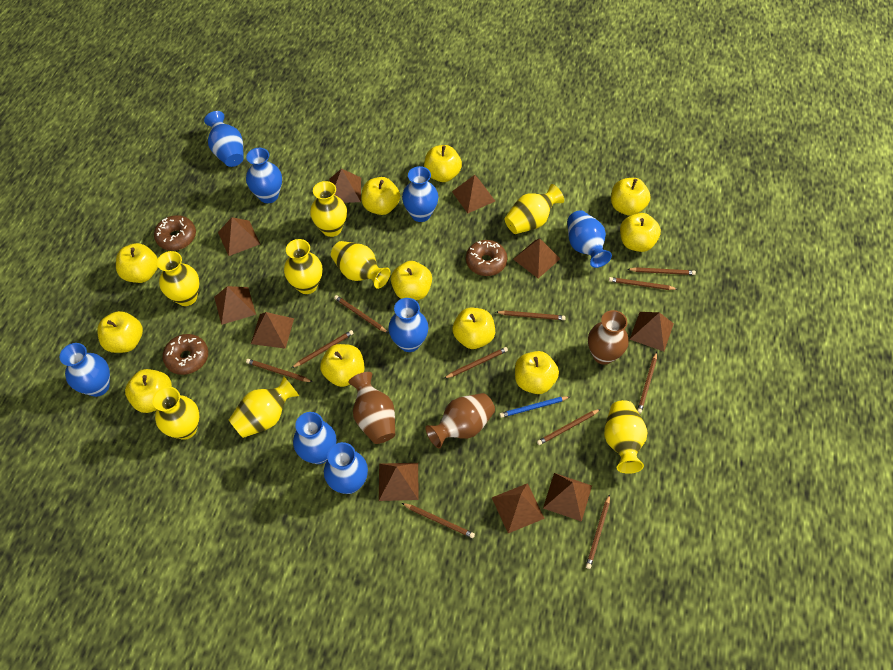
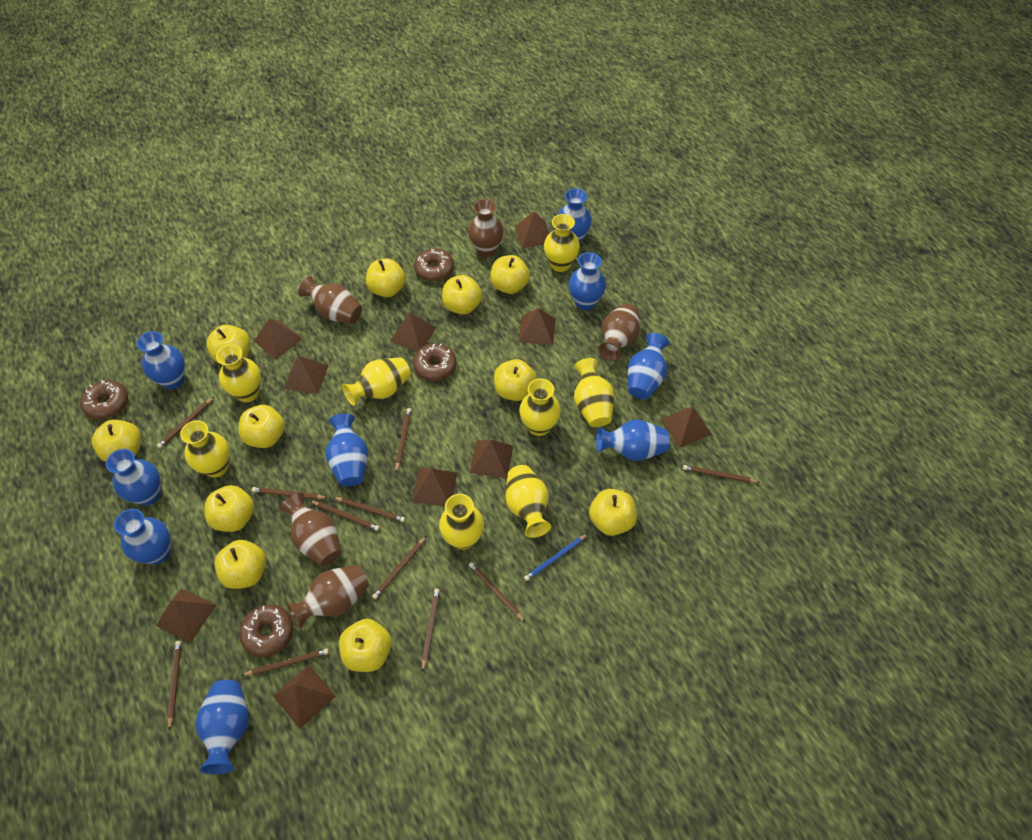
blue vase: [60,343,110,397] [204,111,244,167] [246,148,282,203] [293,412,336,464] [324,442,368,494] [388,298,429,352] [402,166,438,222] [567,210,612,268] = 8 -> [106,449,161,506] [114,509,171,564] [137,331,185,389] [195,680,249,774] [325,413,368,486] [558,188,592,244] [569,252,606,310] [596,419,669,461] [628,333,669,399] = 9
brown donut: [154,215,196,251] [163,334,208,375] [466,240,507,276] = 3 -> [80,380,128,420] [239,604,293,657] [413,343,457,381] [414,248,454,281] = 4
brown vase: [348,372,395,444] [425,393,495,449] [588,310,629,365] = 3 -> [280,493,342,566] [287,565,369,629] [298,276,362,324] [468,199,504,257] [598,303,640,361] = 5

